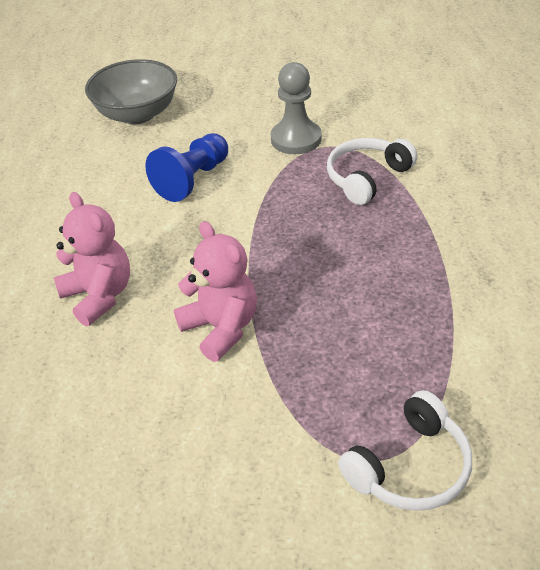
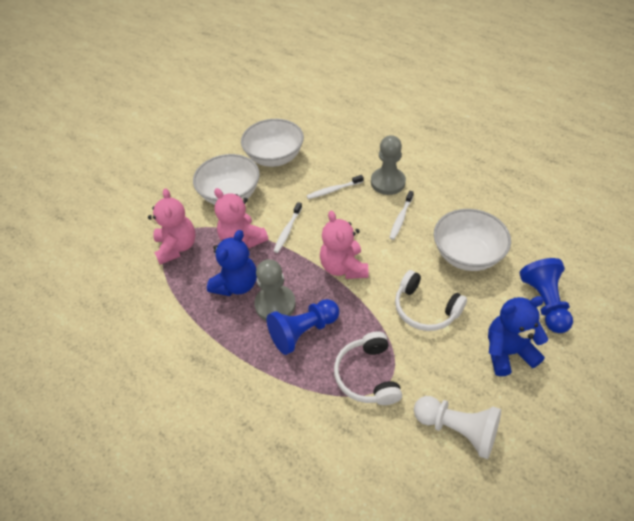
blue pawn: [145,133,228,202] = 1 -> [267,299,339,355] [519,258,573,333] = 2
blue teddy bear: none = 0 -> [207,230,257,296] [488,296,548,376] = 2
grey bowl: [85,59,177,124] = 1 -> none = 0
grey pawn: [271,62,322,154] = 1 -> [254,259,296,321] [371,135,406,195] = 2
pink teddy bear: [54,192,130,326] [174,221,257,362] = 2 -> [148,188,195,265] [214,188,269,248] [320,210,369,279] = 3
white bowl: none = 0 -> [193,154,260,205] [241,119,304,167] [434,209,511,271] = 3
white pawn: none = 0 -> [414,396,501,459] = 1
white toothbrush: none = 0 -> [274,202,302,253] [306,175,364,199] [389,191,414,240] = 3

